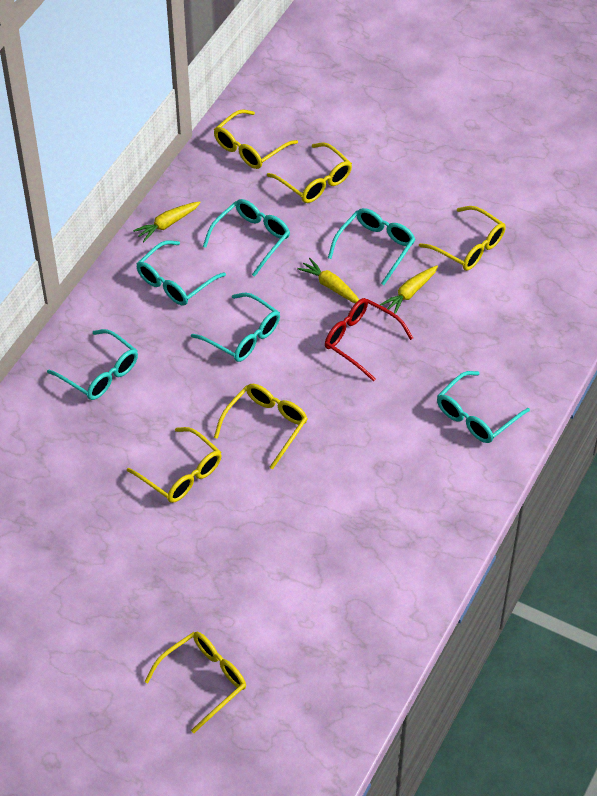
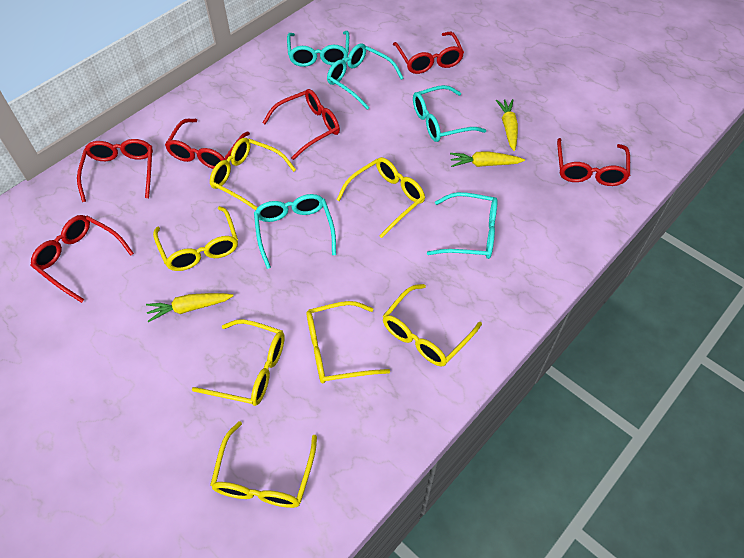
red glasses: [325,298,413,381] = 1 -> [30,215,134,303] [77,139,153,202] [165,119,250,169] [262,89,340,160] [393,32,464,74] [557,138,630,186] = 6
turquoise glasses: [47,329,138,400] [136,240,226,305] [191,293,280,362] [203,199,290,277] [328,208,415,285] [437,371,530,443] = 6 -> [254,194,336,269] [287,31,349,67] [327,43,403,110] [413,85,487,142] [427,192,498,259] = 5
yellow glasses: [127,427,222,503] [144,632,246,733] [214,109,298,169] [214,384,308,469] [267,143,352,203] [419,206,506,271] = 6 -> [153,206,238,271] [192,319,285,406] [210,138,296,210] [210,421,317,508] [306,301,390,383] [336,157,425,238] [383,284,482,366] = 7

